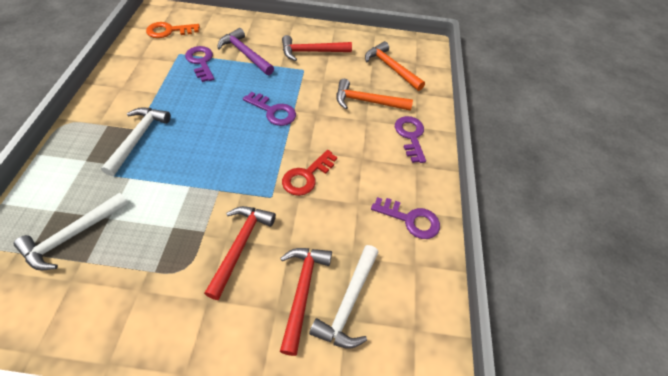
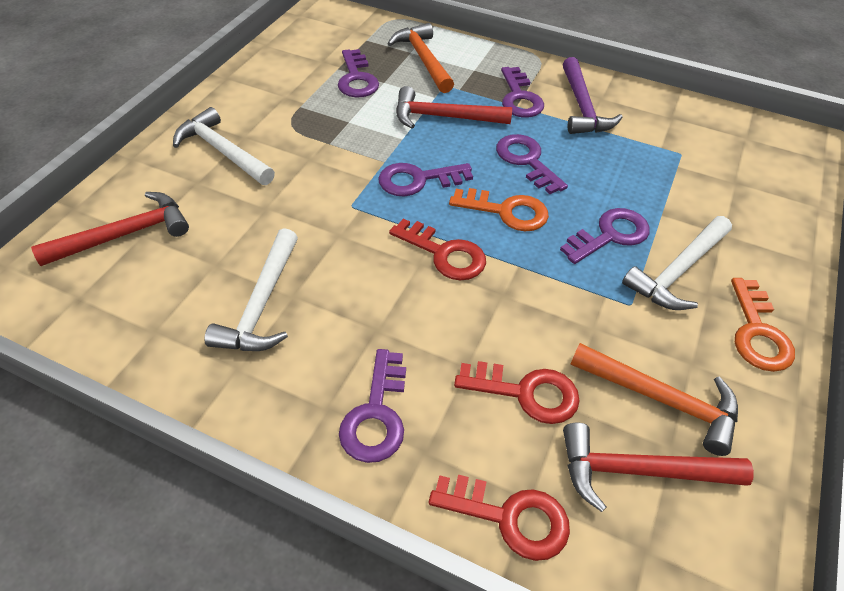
orange key: [146,22,200,38] = 1 -> [449,188,549,231] [731,278,795,372] = 2
purple key: [185,46,214,82] [243,92,296,126] [371,197,440,239] [395,116,426,163] = 4 -> [338,49,379,98] [339,349,406,463] [378,163,473,196] [496,134,568,194] [501,67,544,117] [560,208,650,264] = 6
red key: [282,150,337,196] = 1 -> [389,219,486,281] [429,475,570,561] [454,361,580,424] = 3

